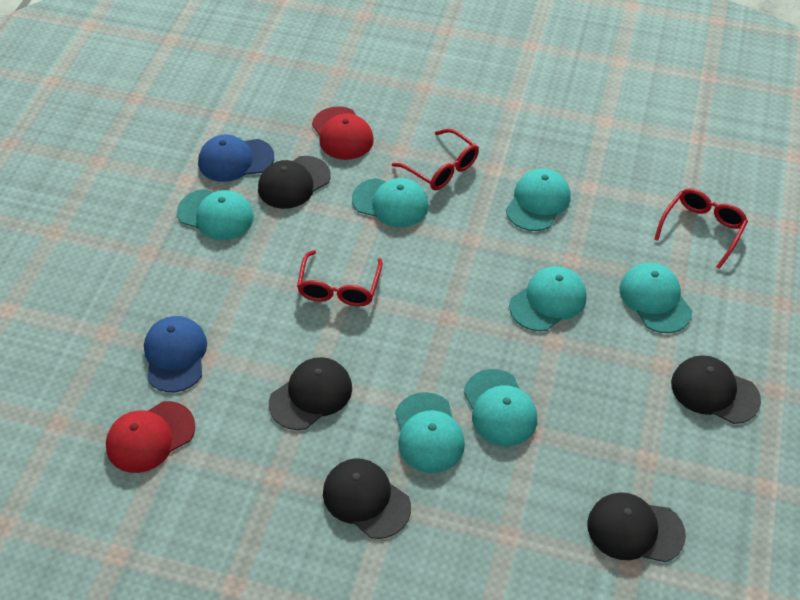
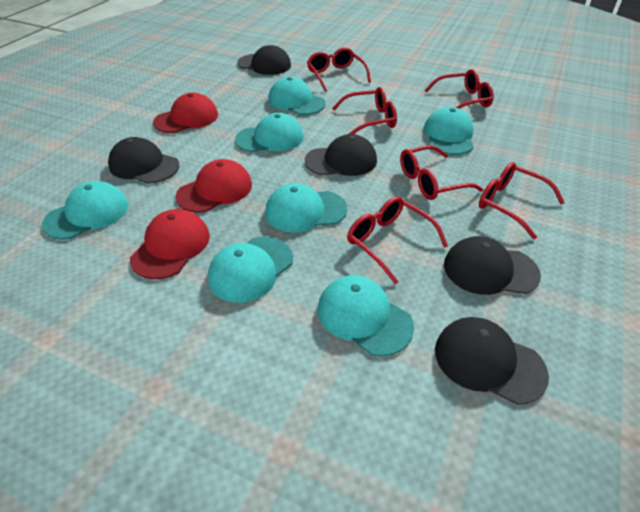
blue cap: [144,316,207,392] [198,134,274,182] = 2 -> none = 0
red cap: [106,401,195,473] [312,107,374,160] = 2 -> [130,209,210,279] [153,93,218,133] [176,159,252,213] = 3
red glasses: [297,250,382,307] [392,129,479,190] [654,189,748,269] = 3 -> [307,47,371,92] [332,87,397,134] [347,197,448,284] [400,145,483,200] [425,69,494,109] [479,162,565,239] = 6

